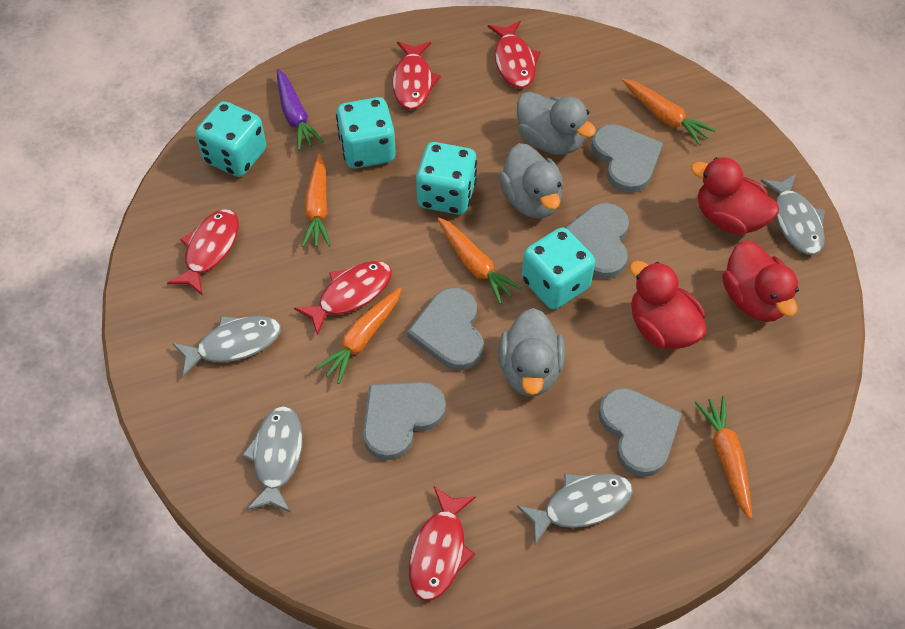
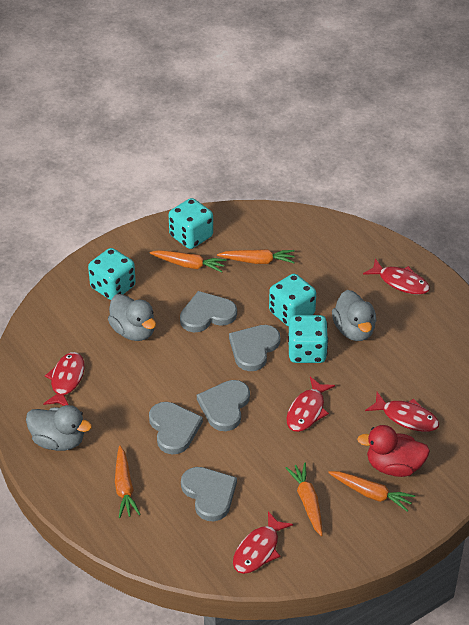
grey fish: [172,316,281,377] [242,406,303,513] [517,474,633,545] [761,174,825,255] = 4 -> none = 0
purple carrot: [277,69,324,150] = 1 -> none = 0
red duck: [630,261,706,349] [691,157,779,235] [722,241,799,322] = 3 -> [357,425,430,477] = 1

